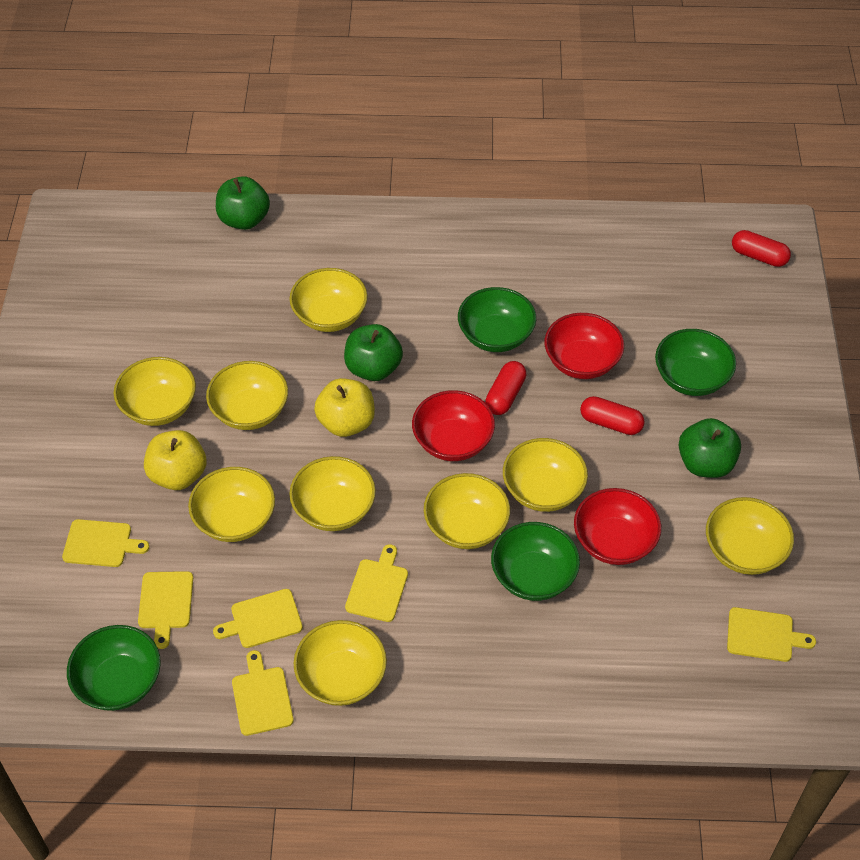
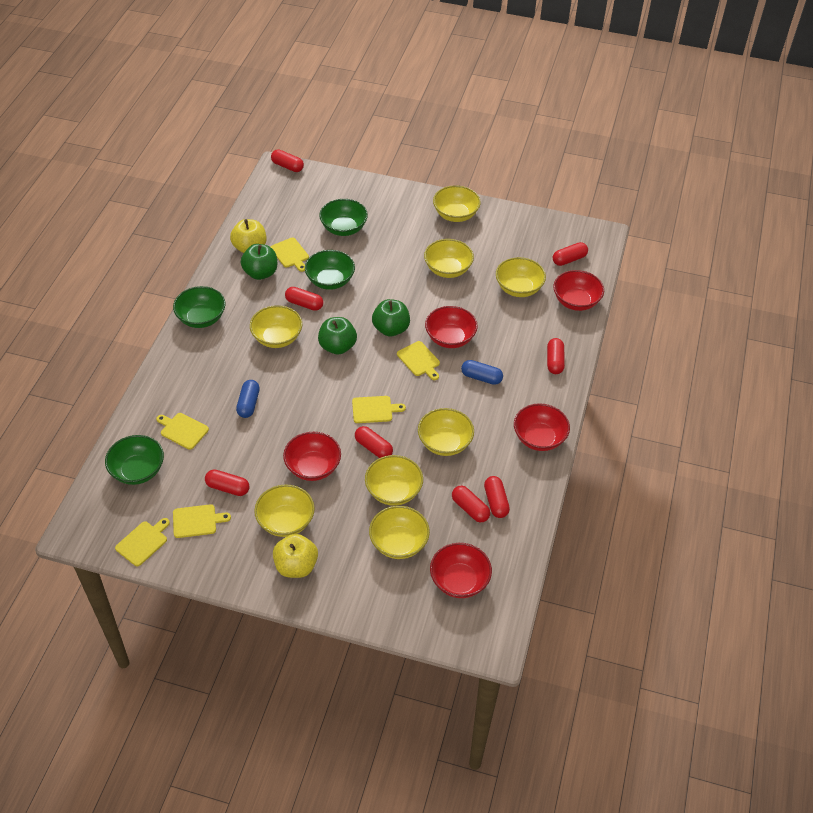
blue capsule: none = 0 -> [236,380,260,418] [461,360,503,385] = 2
red bowl: [412,390,495,461] [545,313,624,379] [574,488,661,565] = 3 -> [283,432,341,481] [425,306,478,348] [430,543,492,598] [514,403,570,451] [553,270,604,311] = 5
red capsule: [485,361,526,415] [580,396,645,435] [732,230,791,267] = 3 -> [205,469,250,496] [271,149,304,172] [285,287,323,311] [355,426,393,458] [452,486,490,522] [484,476,510,518] [547,338,565,374] [553,242,588,266] = 8
yellow bowl: [114,357,196,426] [188,467,275,542] [206,361,288,430] [289,268,368,332] [289,456,376,531] [294,620,387,706] [424,473,510,549] [503,438,588,512] [706,497,794,575] = 9 -> [250,305,302,348] [254,485,315,537] [365,455,423,506] [369,506,430,559] [418,408,474,456] [424,239,474,278] [433,185,481,222] [496,257,546,297] = 8

